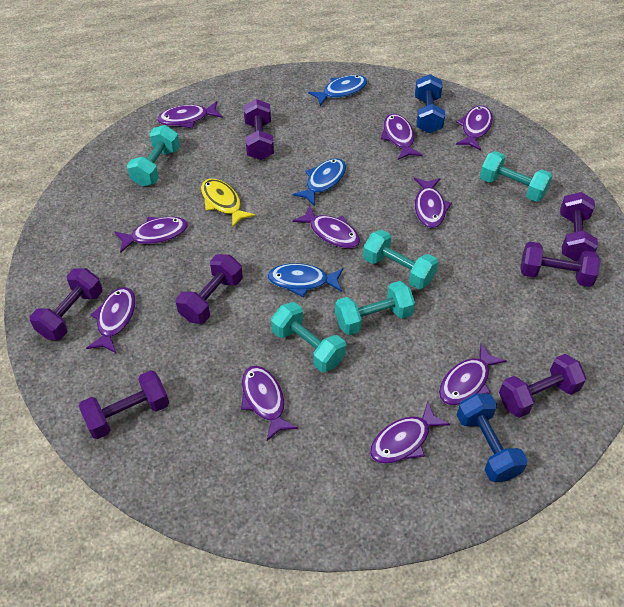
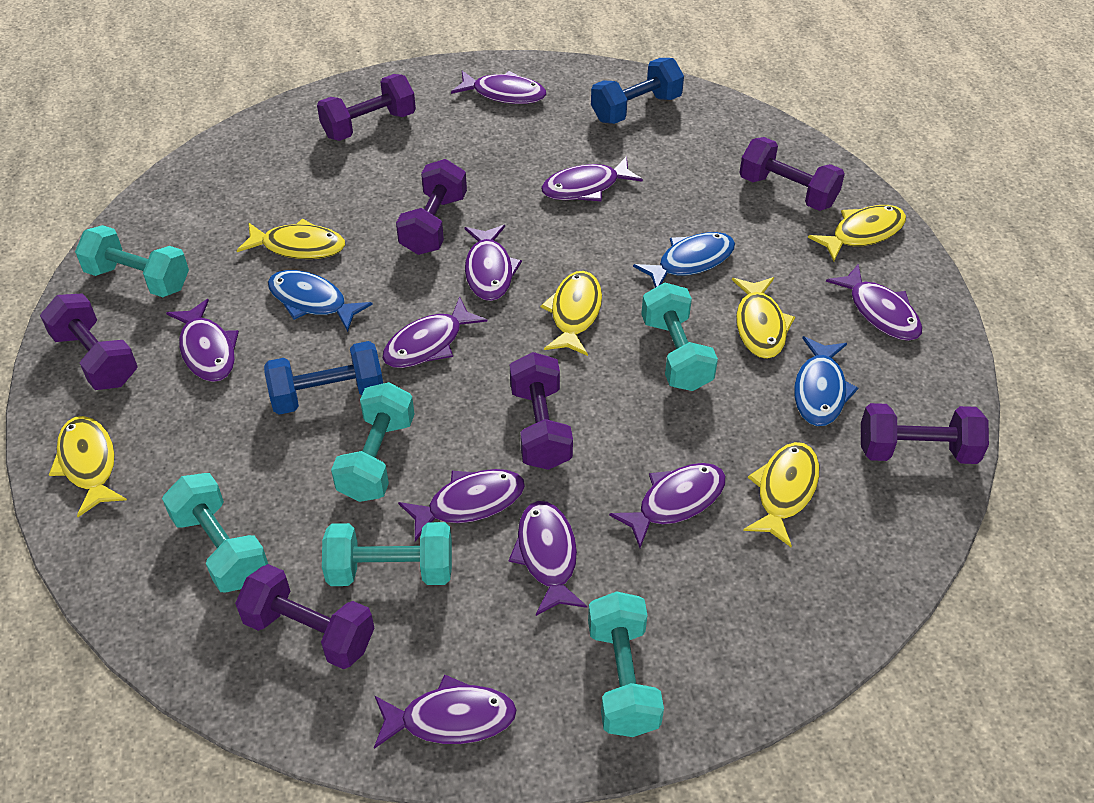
turquoise dumbbell: [127,125,180,186] [271,302,346,372] [335,281,415,335] [363,230,438,289] [480,151,552,202] = 5 -> [75,225,189,297] [162,473,268,592] [322,522,452,586] [331,382,415,502] [588,591,664,737] [641,282,718,391] = 6
yellow fish: [201,179,255,228] = 1 -> [49,416,127,517] [237,219,345,259] [541,271,602,356] [732,277,795,359] [743,442,819,547] [808,205,906,262] = 6

